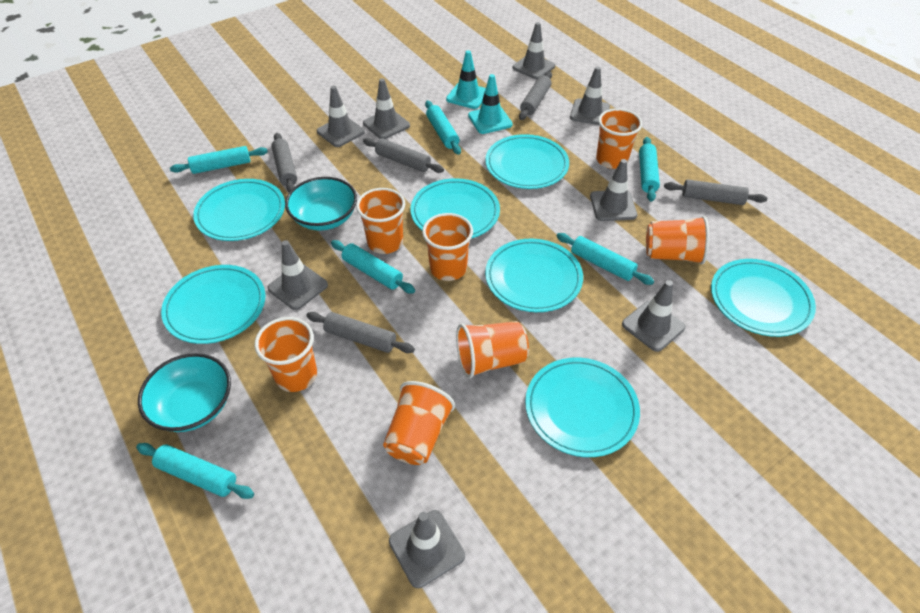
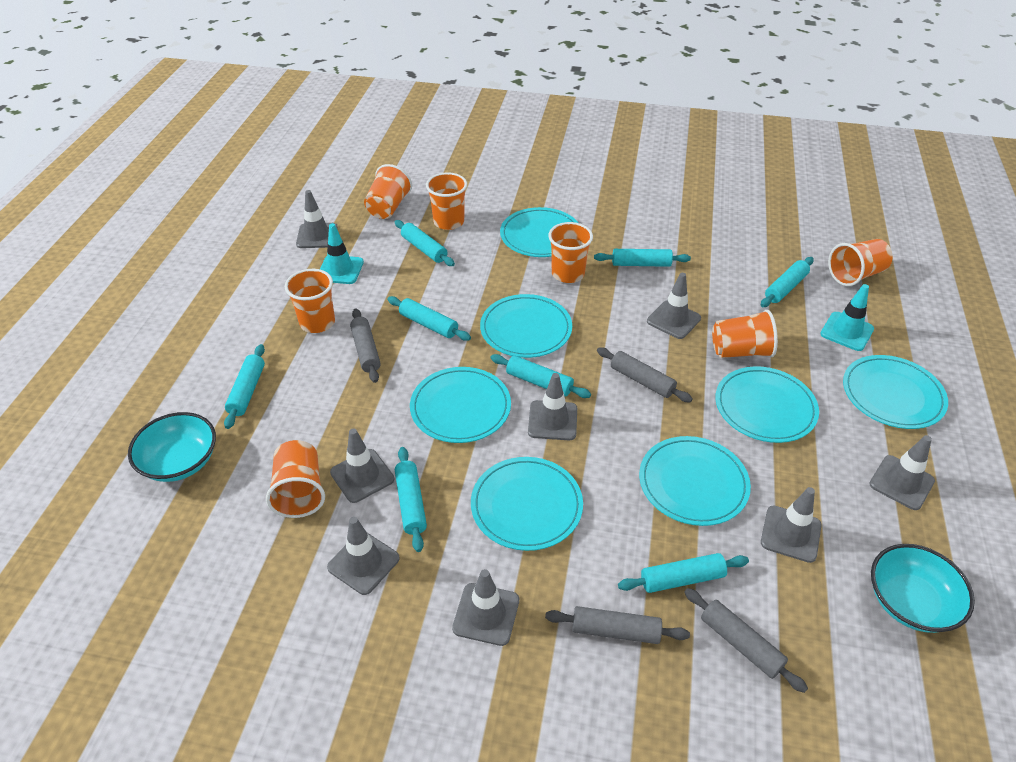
grey rolling pin: [271,133,297,192] [306,312,415,353] [363,138,444,173] [519,72,552,120] [664,179,767,205] = 5 -> [350,309,381,383] [545,606,690,644] [597,347,693,402] [685,588,808,693] = 4
turquoise rolling pin: [136,443,254,499] [170,146,268,174] [331,240,415,294] [425,101,461,155] [557,233,654,285] [639,137,660,202] = 6 -> [224,344,265,429] [388,296,471,341] [395,220,455,266] [395,447,427,552] [490,354,591,398] [594,249,691,267] [618,553,749,593] [761,257,814,307] = 8

